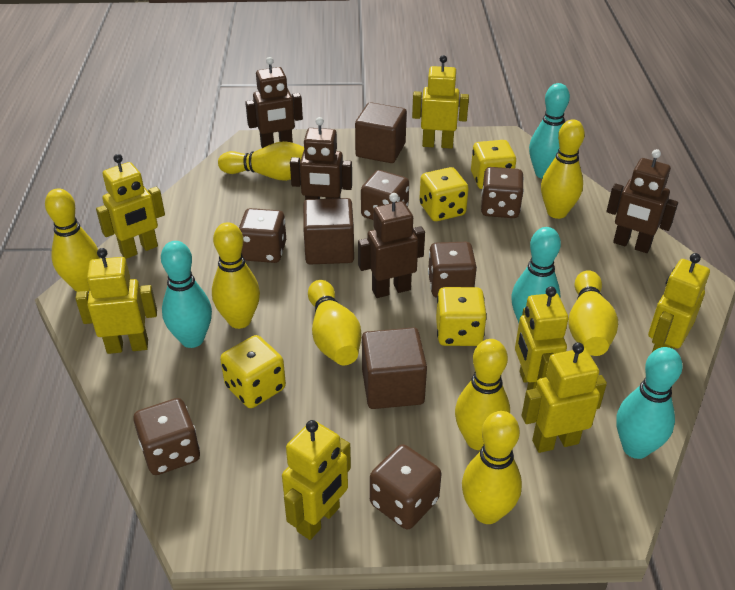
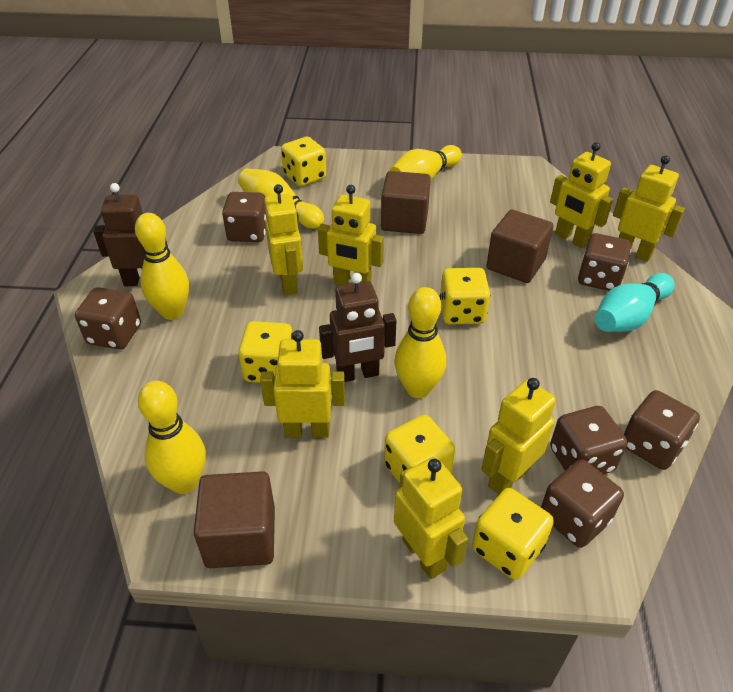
brown robot: [245,57,303,148] [290,117,352,200] [358,193,425,298] [607,149,678,253] = 4 -> [93,183,168,287] [319,273,397,382] = 2
turquoise bowling pin: [161,241,212,348] [511,227,561,323] [529,83,570,179] [616,347,683,459] = 4 -> [595,273,675,332] = 1
yellow bowling pin: [45,188,100,292] [212,222,260,329] [218,141,304,181] [308,280,362,365] [455,339,510,450] [462,411,522,524] [541,119,585,219] [568,270,618,356] = 8 -> [135,213,189,320] [138,381,206,494] [238,168,324,229] [390,145,462,180] [394,287,446,398] = 5
yellow dice: [220,335,286,408] [419,167,469,221] [436,287,487,346] [471,140,516,189] = 4 -> [238,321,293,383] [281,137,326,187] [384,415,455,483] [440,268,490,324] [472,488,554,580] = 5

